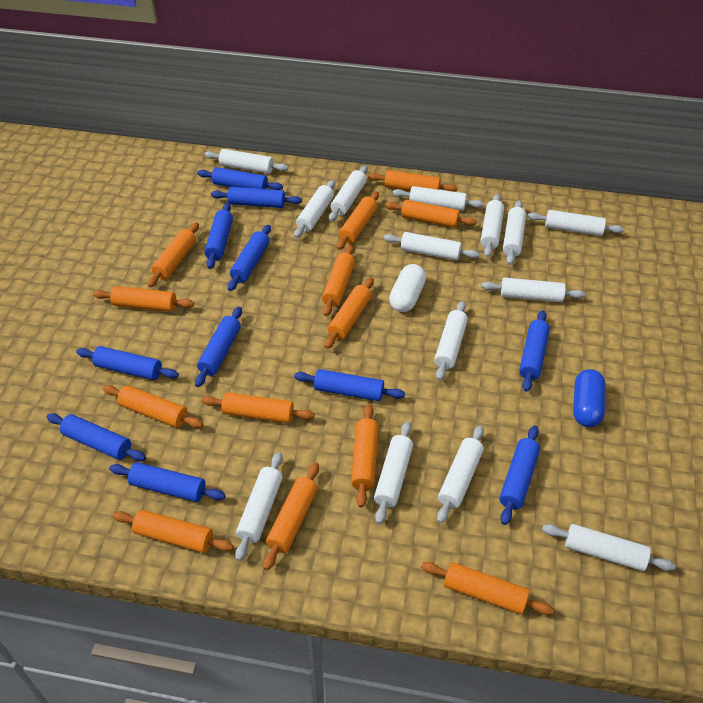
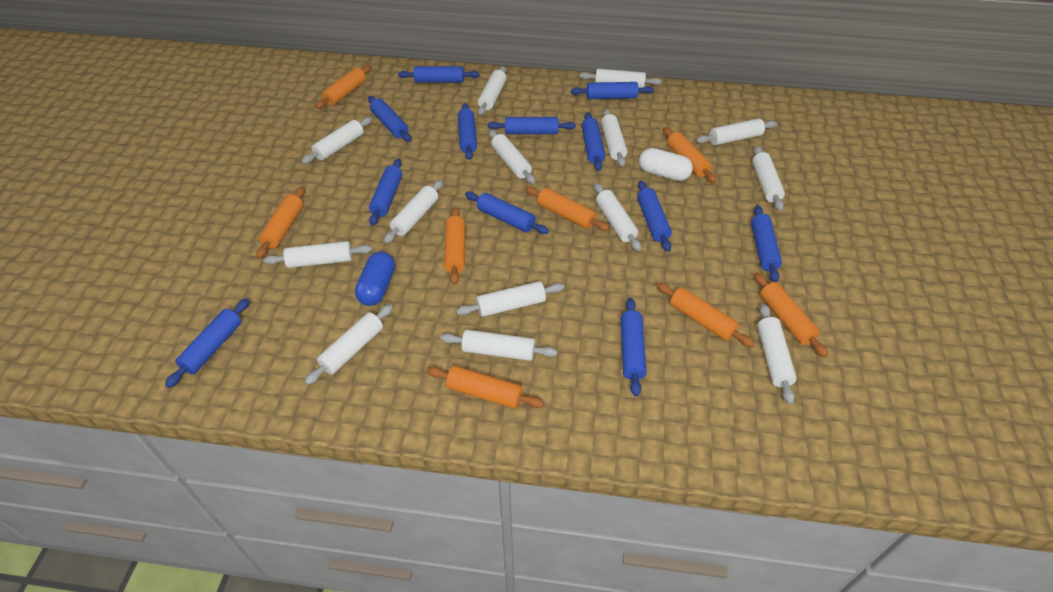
blue rolling pin: [47,413,146,461] [76,346,179,380] [109,462,225,502] [195,307,242,387] [197,167,283,190] [204,203,233,269] [211,187,302,208] [228,225,271,291] [294,369,405,401] [499,425,540,525] [519,310,550,392] = 11 -> [165,298,250,388] [368,96,411,142] [369,159,402,225] [398,66,479,83] [458,103,477,160] [465,192,549,234] [488,117,576,134] [571,82,654,99] [582,112,605,171] [620,298,647,396] [637,181,672,252] [751,205,782,282] = 12
orange rolling pin: [93,286,194,312] [103,385,203,428] [113,510,234,553] [148,222,199,288] [201,392,315,423] [263,463,319,570] [322,245,355,316] [325,278,374,349] [337,191,379,250] [351,405,379,507] [368,170,458,192] [385,200,477,228] [421,562,554,615] = 13 -> [256,187,305,258] [315,65,371,109] [427,366,544,409] [444,207,465,285] [525,186,610,231] [656,283,755,347] [663,127,717,183] [754,272,828,357] = 8

